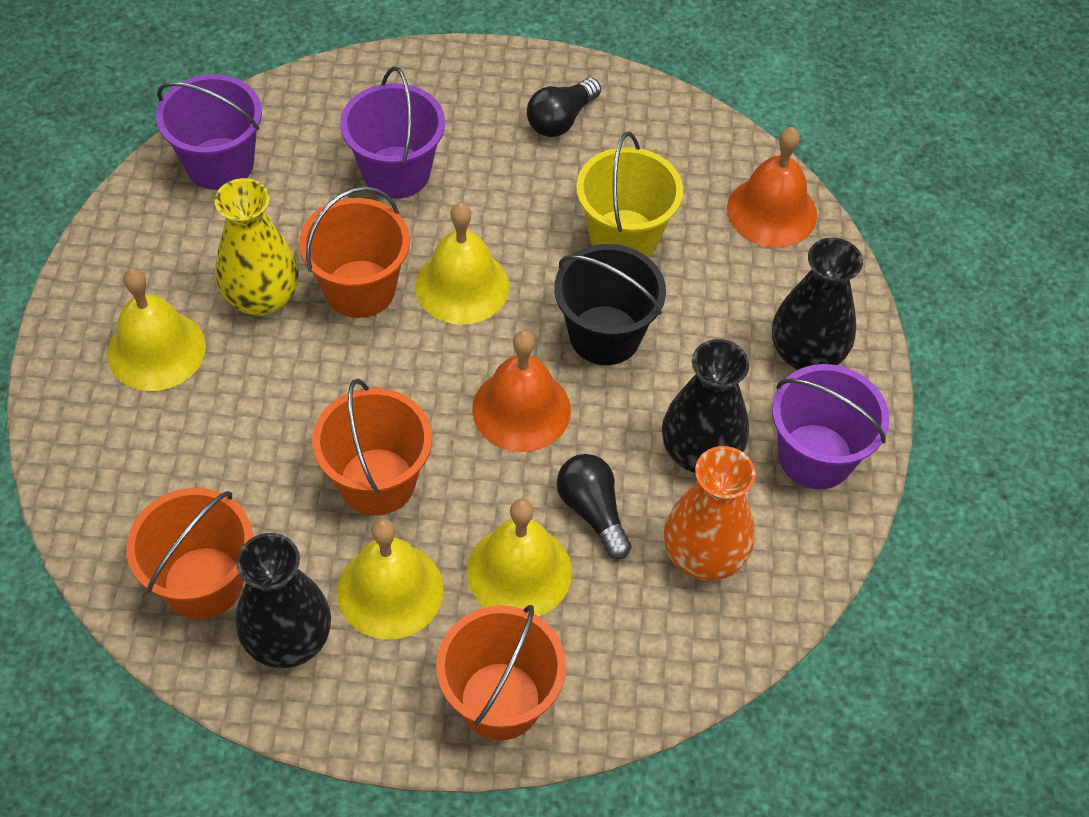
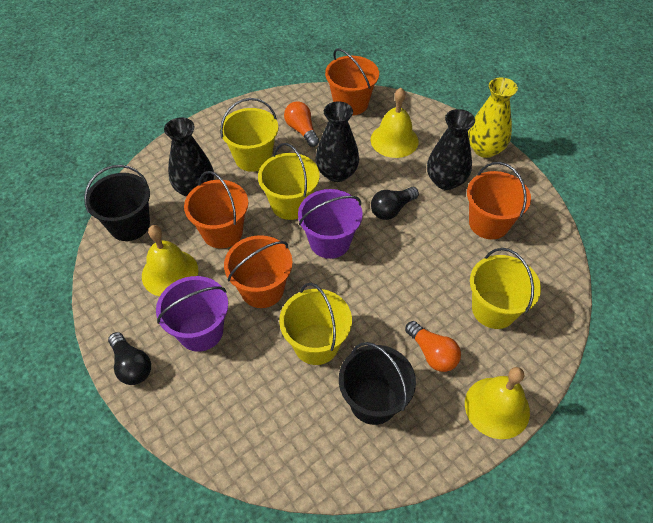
black bucket: [554,244,666,365] = 1 -> [84,165,150,241] [339,342,416,425] = 2
orange bell: [472,331,571,452] [727,127,817,248] = 2 -> none = 0
orange light bulb: none = 0 -> [284,101,319,147] [405,321,461,372] = 2
orange vase: [664,446,756,581] = 1 -> none = 0
purple bucket: [156,74,262,190] [340,66,445,199] [772,364,890,489] = 3 -> [156,276,228,352] [298,189,363,259] = 2
yellow bell: [107,268,206,391] [337,519,444,640] [415,203,509,325] [467,499,572,616] = 4 -> [142,225,198,296] [371,88,419,158] [465,367,530,439] = 3
yellow bucket: [576,132,683,257] = 1 -> [220,98,278,172] [258,143,320,220] [279,283,352,365] [470,248,541,329] = 4

